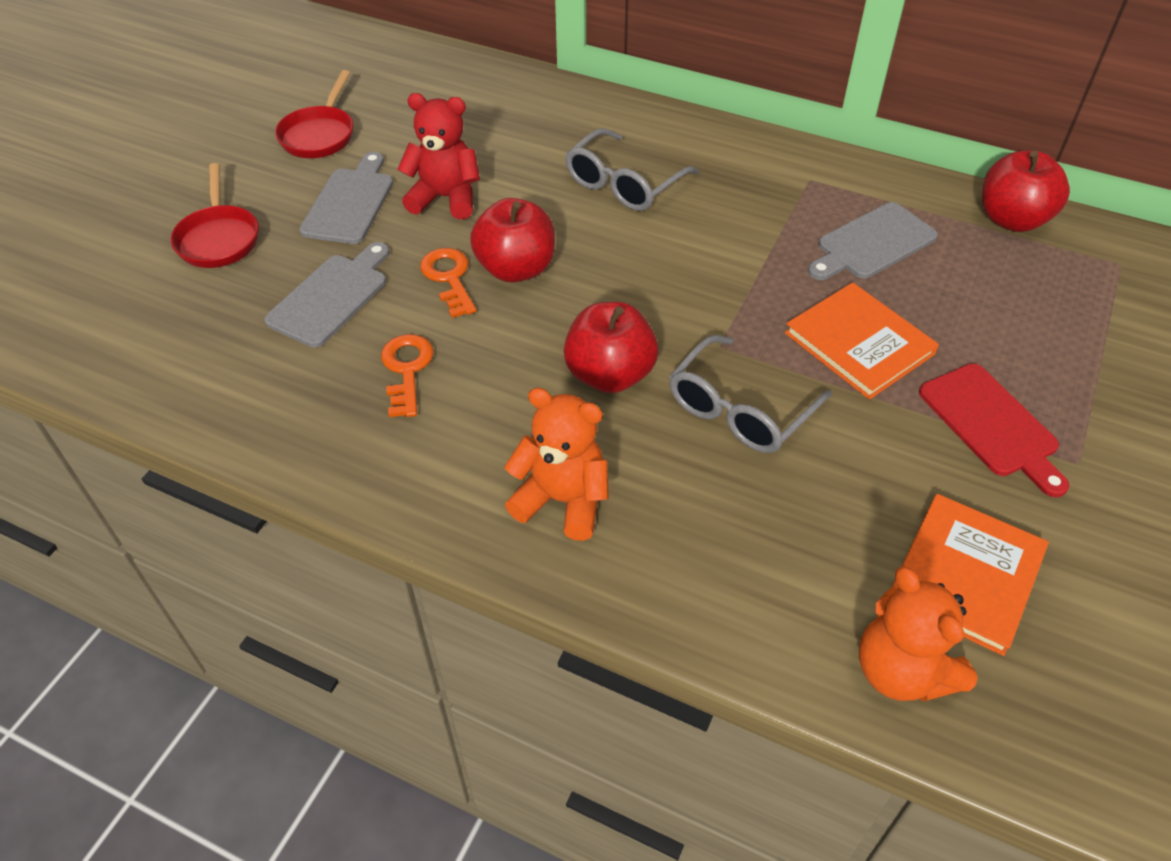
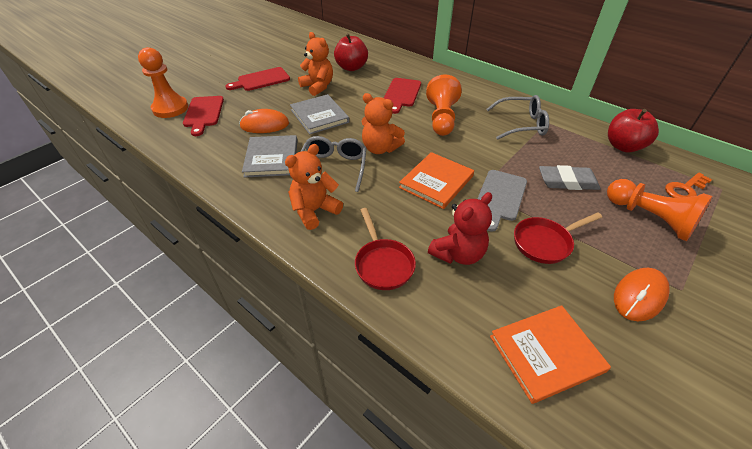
grey book: none = 0 -> [242,135,298,178] [290,94,349,134] = 2
grey cutting board: [264,242,389,348] [299,152,393,244] [808,202,938,280] = 3 -> [477,170,527,232] = 1
grey eraser: none = 0 -> [539,165,601,190] = 1
orange key: [381,334,434,417] [420,248,477,318] = 2 -> [665,172,712,198] = 1
orange mouse: none = 0 -> [239,109,289,133] [614,268,670,321] = 2
orange pawn: none = 0 -> [138,47,188,118] [426,75,462,136] [607,179,712,241] = 3
orange teddy bear: [504,388,609,541] [859,567,978,702] = 2 -> [285,144,343,230] [298,32,333,96] [362,93,405,154] = 3
red apple: [470,198,555,282] [564,302,658,393] [982,151,1070,232] = 3 -> [334,33,368,71] [608,109,659,153] = 2
red cutting board: [919,364,1070,497] = 1 -> [183,96,224,136] [226,67,290,91] [384,78,421,114] = 3

